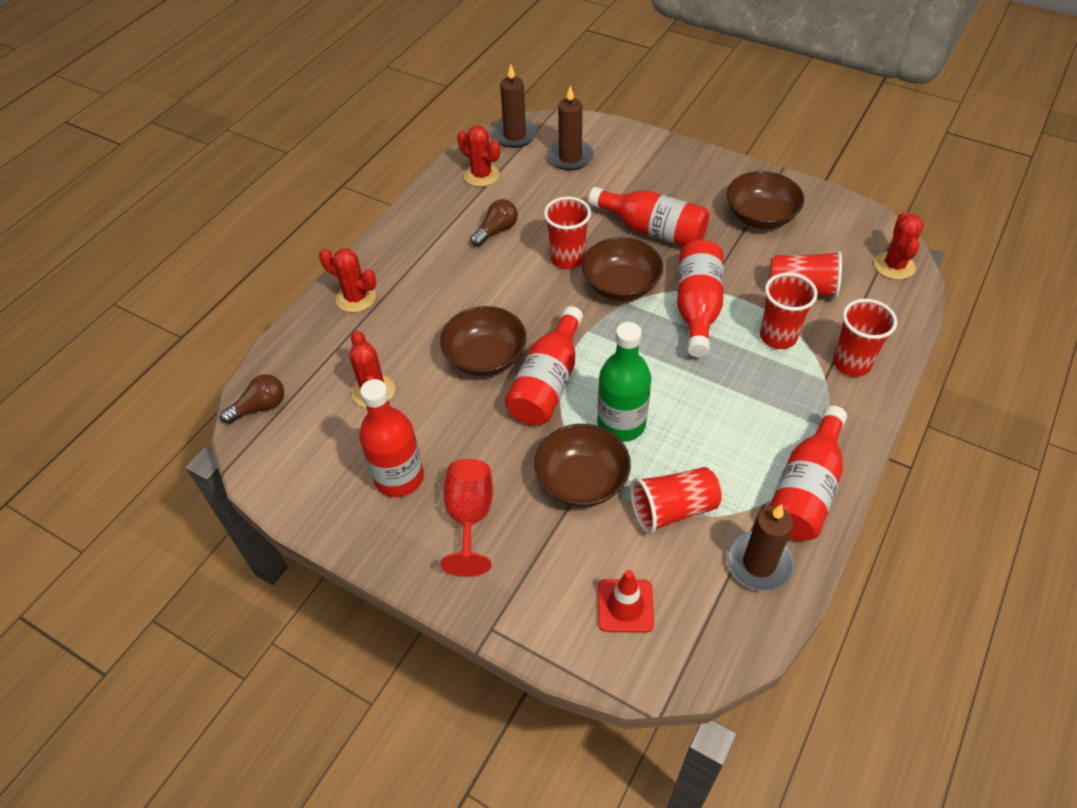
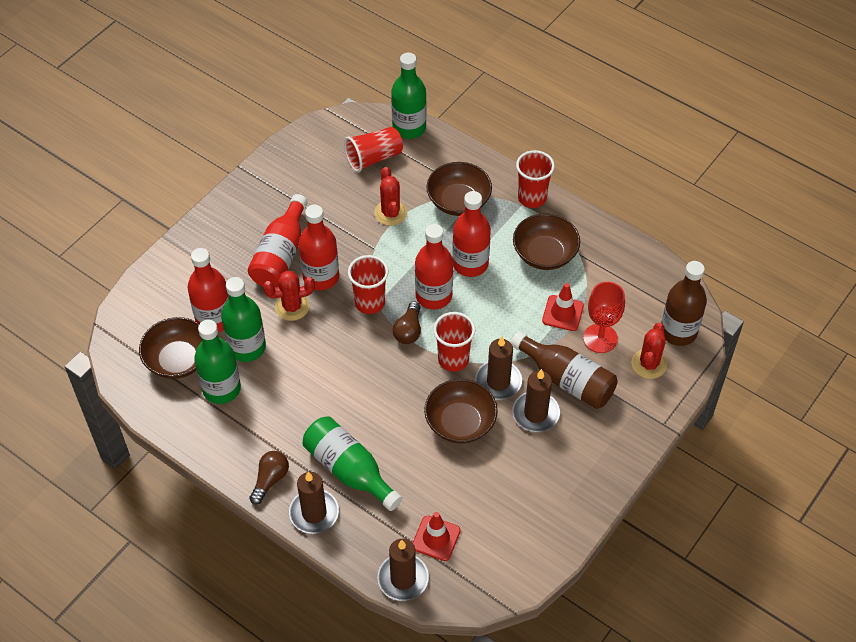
brown bottle: none = 0 -> [511,331,618,409] [661,261,707,346] = 2
brown candle: [492,64,537,148] [547,86,594,171] [727,504,795,592] = 3 -> [289,472,339,534] [377,539,429,601] [475,337,522,400] [512,369,560,432] = 4
green bottle: [597,322,651,442] = 1 -> [194,320,241,404] [221,277,266,362] [303,416,402,511] [391,53,426,139] = 4
red cactus: [319,248,376,313] [350,331,395,408] [457,125,500,187] [874,212,924,280] = 4 -> [263,271,315,321] [374,167,407,226] [631,323,667,379] = 3
red cup: [544,197,591,269] [630,467,722,534] [760,272,818,349] [770,251,842,299] [833,299,897,377] = 5 -> [344,127,403,172] [348,255,388,314] [433,312,475,372] [516,150,555,208] = 4
red traffic cone: [598,570,654,633] = 1 -> [413,512,461,561] [542,283,584,331] = 2

